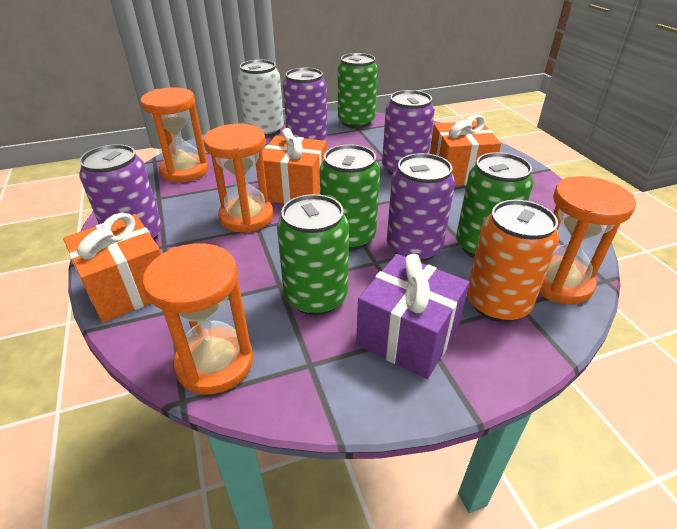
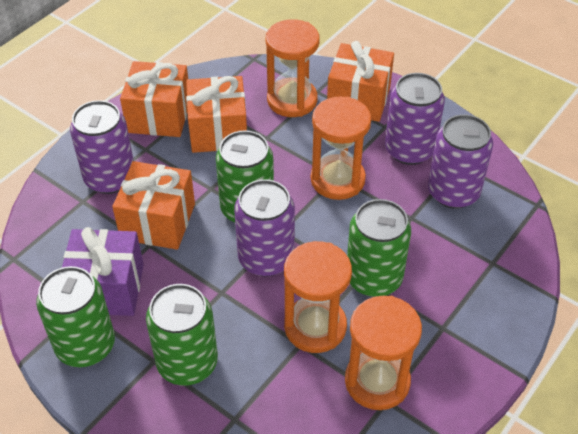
orange can: [467,200,559,322] = 1 -> none = 0
orange gift: [63,213,161,323] [263,128,327,204] [430,114,501,186] = 3 -> [112,161,195,250] [120,61,188,137] [186,76,247,153] [327,41,394,122] = 4
white can: [238,60,284,137] = 1 -> none = 0

